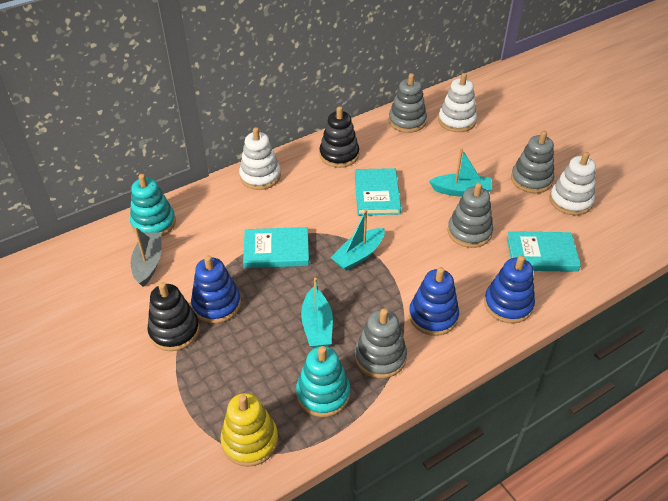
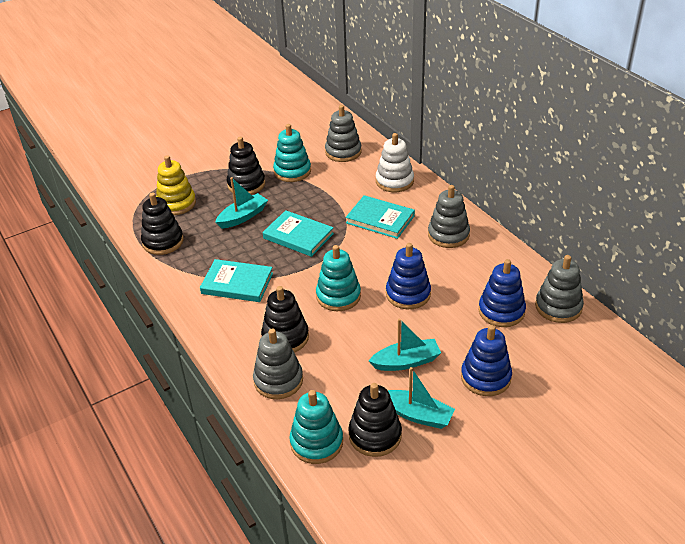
black stacking toy: [147,282,200,351] [319,106,359,168] = 2 -> [141,193,184,255] [227,137,265,195] [261,286,309,353] [348,383,402,457] = 4
grey boat: [131,227,162,287] = 1 -> none = 0
turquoise stacking toy: [130,174,176,236] [296,346,350,417] = 2 -> [273,124,311,182] [289,390,343,464] [316,245,361,311] = 3
white stacking toy: [239,127,281,190] [438,73,477,132] [550,152,596,215] = 3 -> [376,133,414,192] = 1

